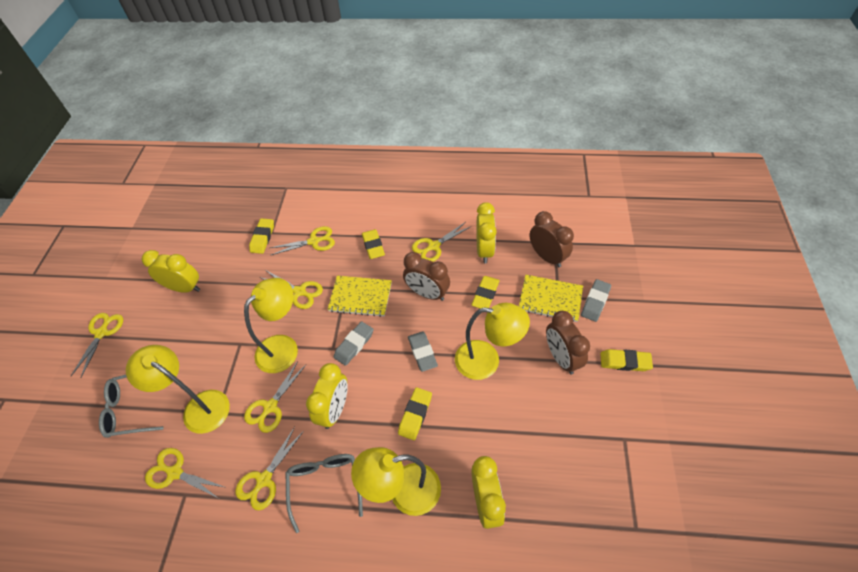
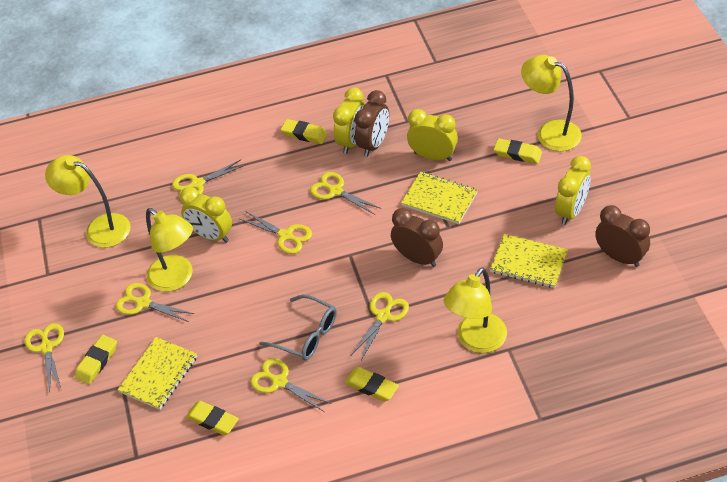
grey eraser: [334,321,374,366] [408,331,438,372] [581,279,611,322] = 3 -> none = 0
grey glasses: [99,375,163,438] [286,454,363,533] = 2 -> [259,295,337,360] = 1
yellow notebook: [327,276,392,317] [519,275,583,322] = 2 -> [117,337,197,410] [401,172,478,224] [490,234,568,288] = 3

